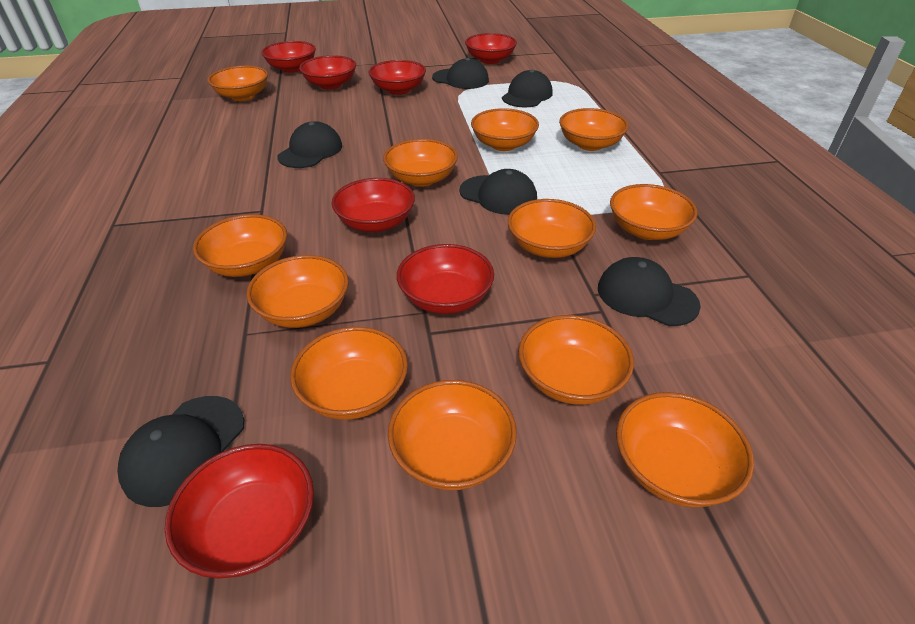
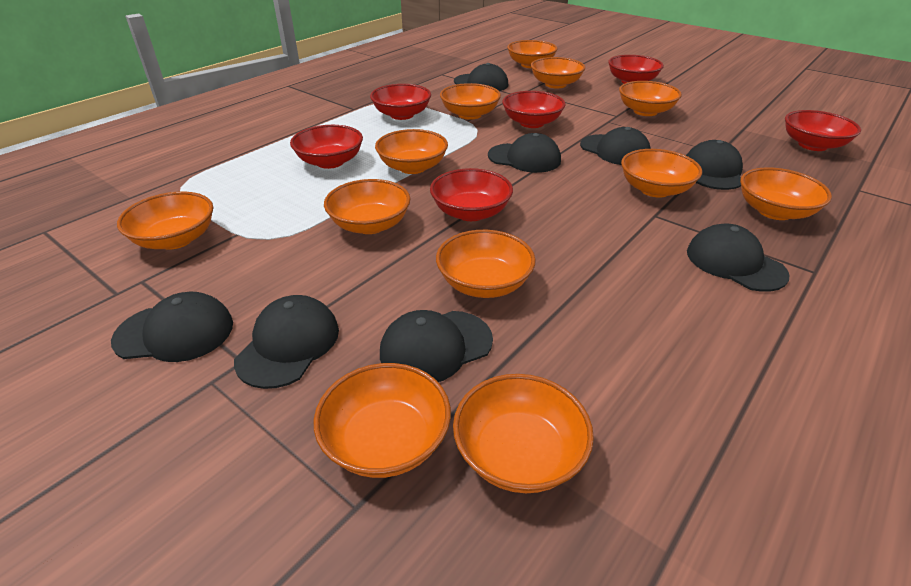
black cap: [117,396,244,507] [277,121,342,168] [432,58,489,89] [459,169,537,215] [502,70,553,107] [598,257,701,326] = 6 -> [111,292,233,362] [234,295,339,389] [380,310,493,382] [454,63,508,91] [488,133,561,173] [580,127,651,165] [686,140,743,190] [687,224,790,292] = 8
red bowl: [165,444,314,578] [261,41,316,73] [299,55,356,90] [331,178,415,232] [369,60,426,95] [397,244,494,314] [465,33,517,64] = 7 -> [290,125,363,169] [370,84,431,120] [430,168,513,221] [502,91,566,128] [608,55,664,84] [785,110,861,151] = 6

